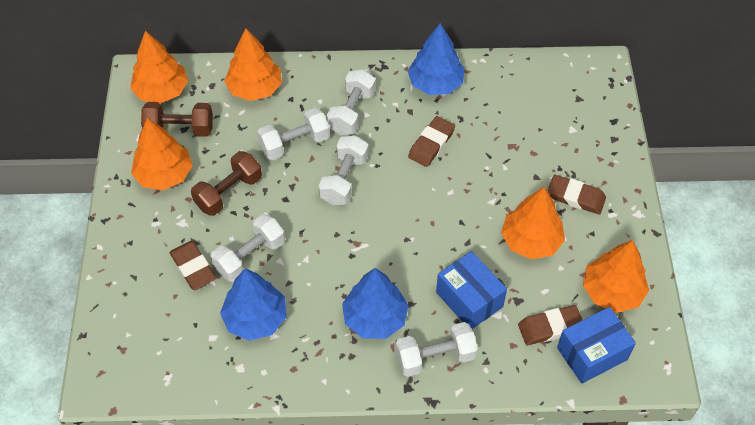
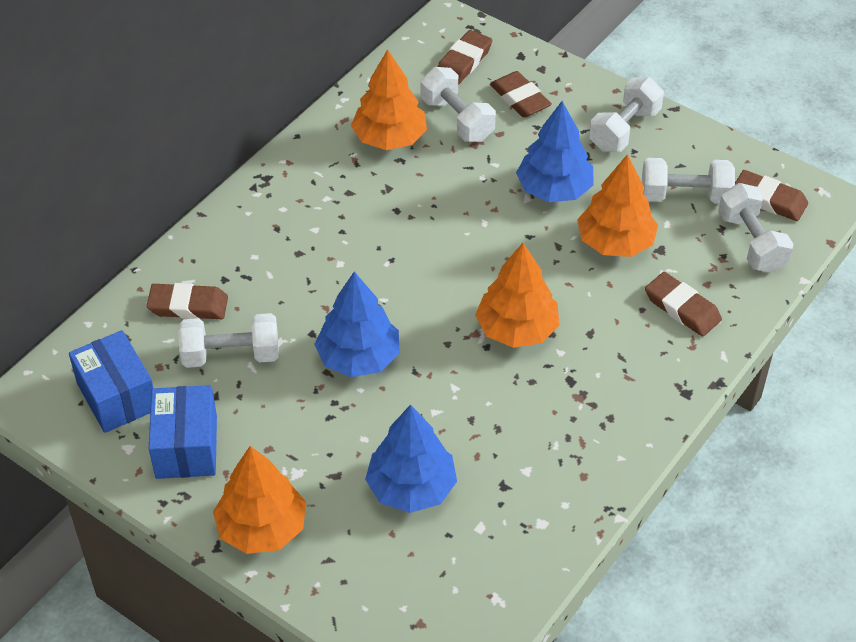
brown dumbbell: [141,102,213,137] [191,151,262,216] = 2 -> none = 0
brown eraser: [170,241,216,290] [408,116,455,167] [518,305,582,345] [547,175,606,215] = 4 -> [147,283,228,319] [438,30,492,85] [490,71,552,118] [645,272,722,337] [735,170,808,221] = 5
orange tree: [130,31,188,103] [131,117,193,190] [224,28,282,101] [501,187,565,259] [583,240,649,313] = 5 -> [213,446,306,554] [351,49,427,150] [475,243,560,348] [577,154,658,257] = 4

